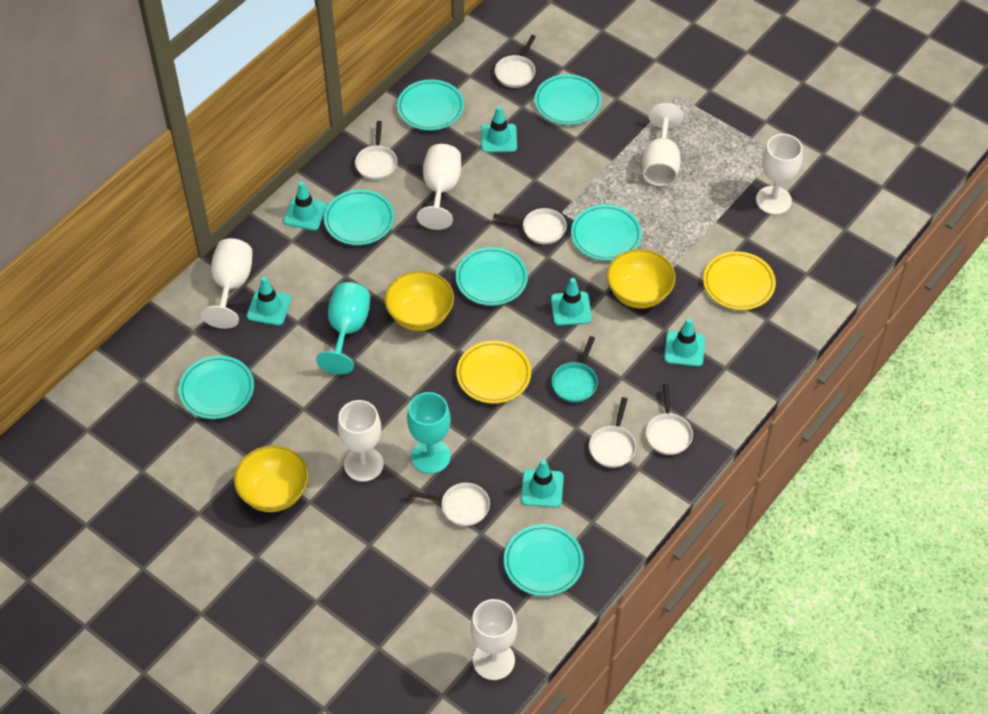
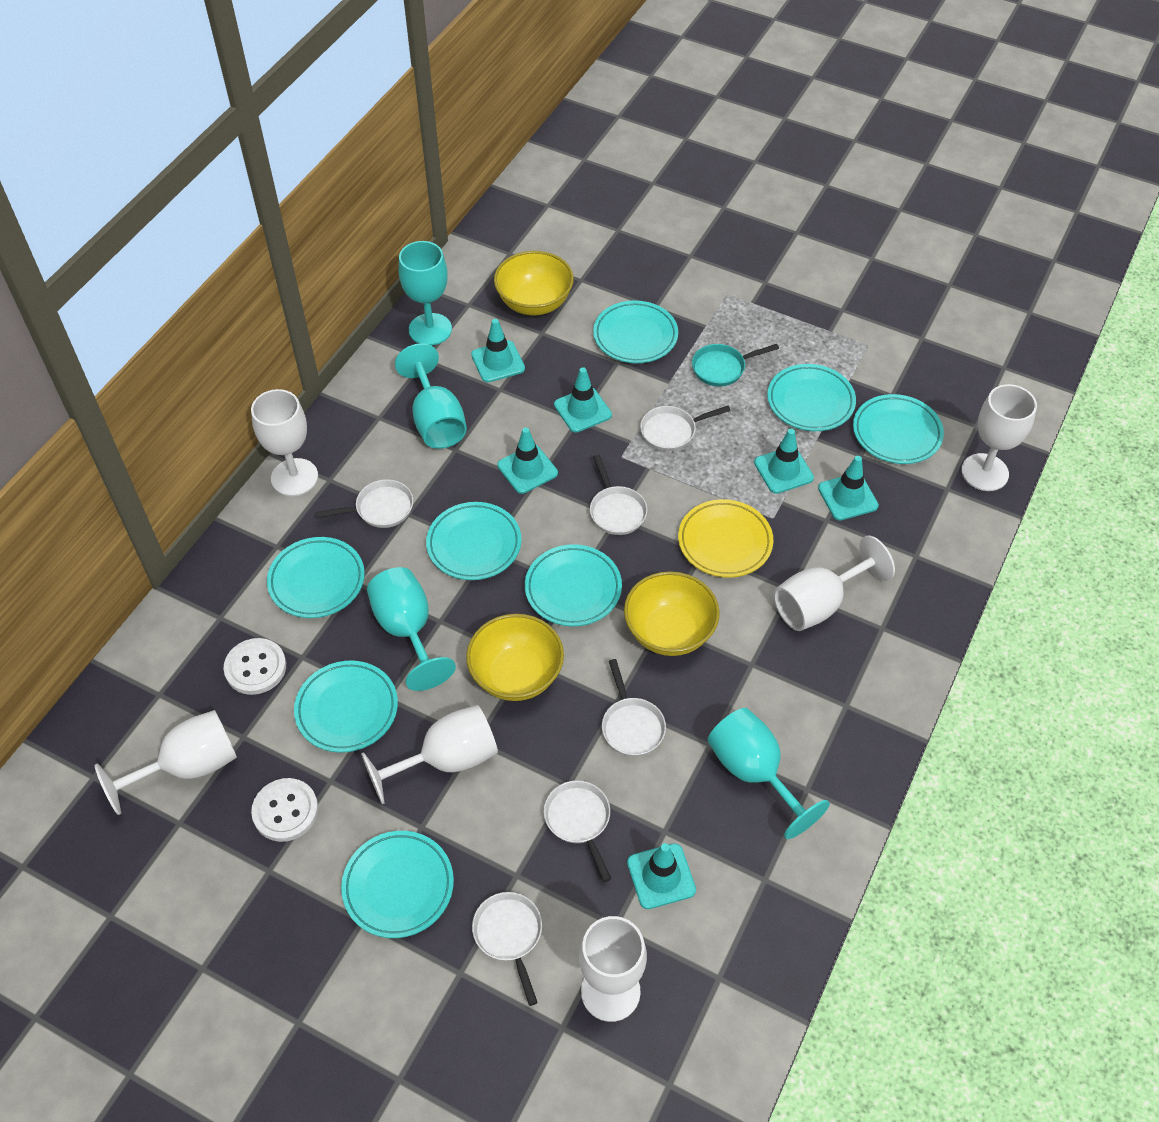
turquoise goblet: [316,282,370,374] [407,392,451,474] = 2 -> [367,567,456,691] [395,343,467,449] [399,241,452,345] [708,708,830,839] = 4
turquoise plate: [179,356,254,419] [324,189,394,245] [397,79,464,131] [456,247,528,306] [504,524,584,596] [535,74,602,125] [571,204,642,261] = 7 -> [267,537,365,618] [294,661,398,753] [341,831,454,938] [426,502,521,580] [525,544,622,626] [593,301,678,363] [767,364,856,431] [853,394,944,464] = 8
white button: none = 0 -> [224,638,286,695] [251,778,318,842] = 2
yellow plate: [456,341,531,404] [703,251,776,310] = 2 -> [678,499,773,578] = 1

